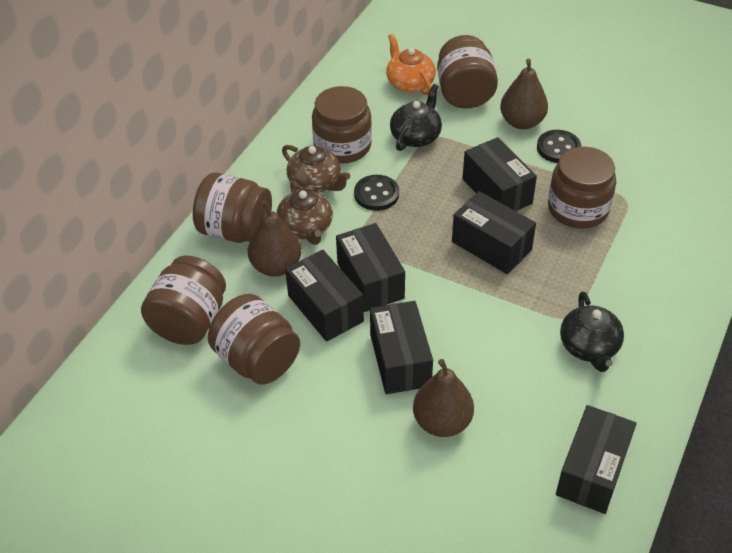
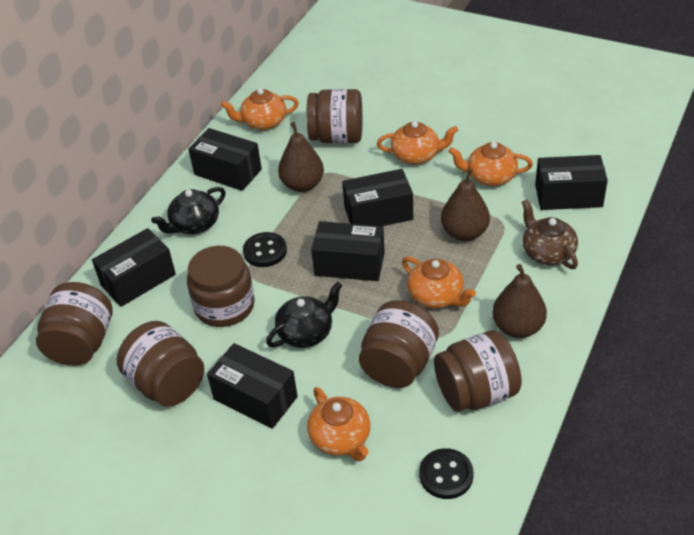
brown teapot: [277,180,333,245] [282,145,350,193] = 2 -> [522,199,578,269] = 1
orange teapot: [386,34,436,95] = 1 -> [221,88,299,130] [307,387,370,461] [377,121,458,165] [402,256,476,308] [449,142,533,186] = 5

